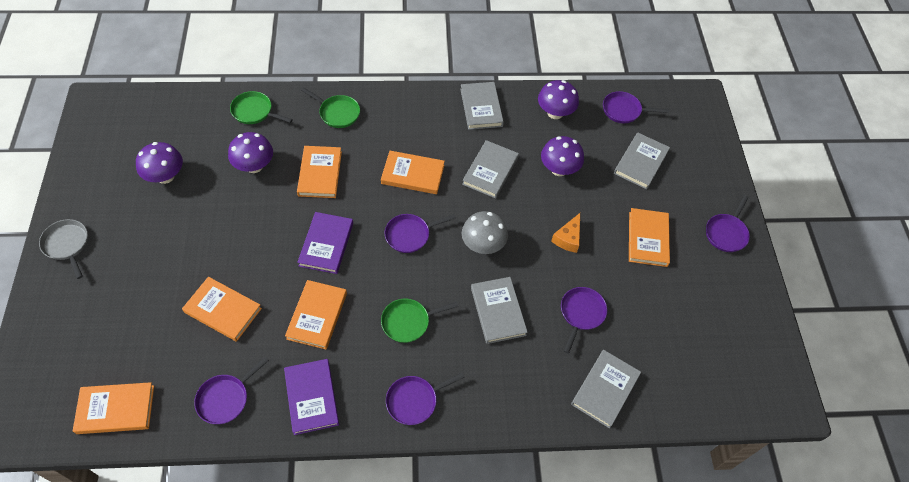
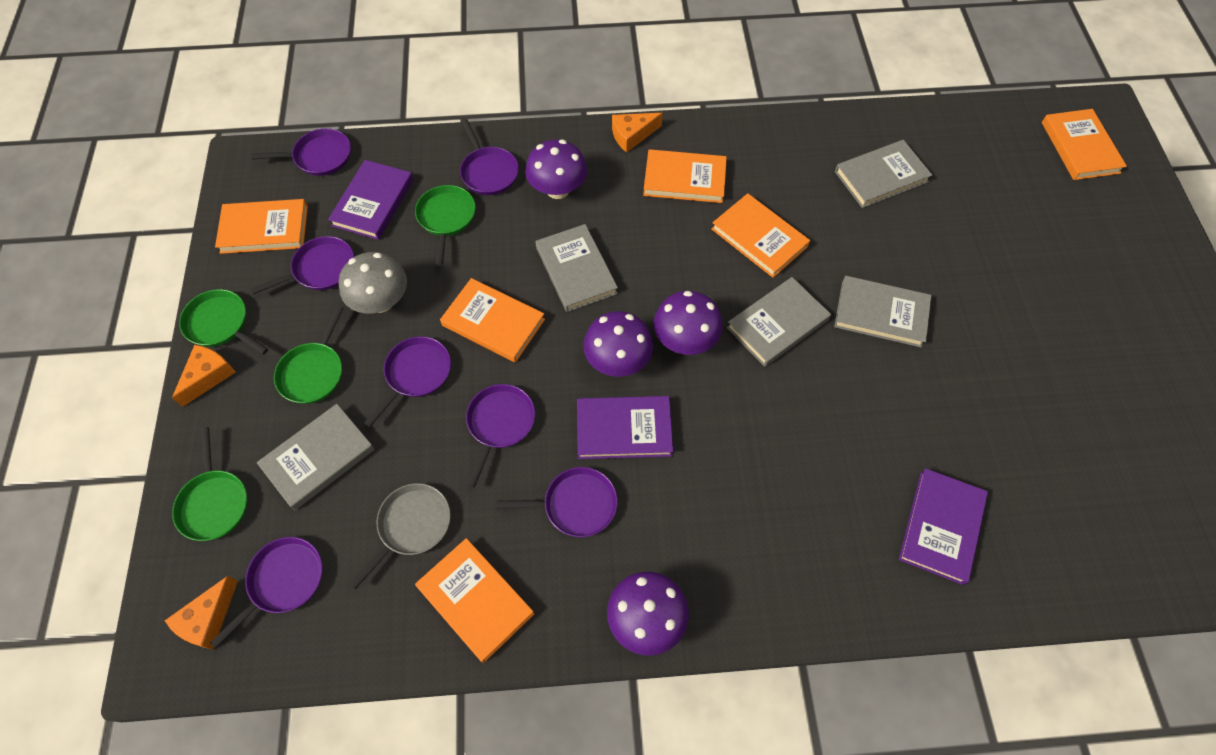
green pan: [230,91,293,124] [301,87,360,128] [381,299,458,343] = 3 -> [172,427,248,541] [179,289,268,355] [274,305,344,404] [415,185,476,266] = 4
orange cheese: [552,213,580,253] = 1 -> [165,576,238,650] [172,345,236,407] [612,113,663,153] = 3
purple book: [284,359,339,435] [297,212,353,274] = 2 -> [328,160,413,240] [577,396,673,459] [899,468,988,585] = 3
purple pan: [194,357,269,424] [384,214,456,253] [386,373,465,425] [561,287,607,354] [603,91,669,123] [706,195,750,252] = 6 -> [210,537,323,648] [251,236,354,295] [252,128,351,176] [364,336,451,427] [460,119,519,195] [466,384,535,488] [496,467,618,537] = 7

